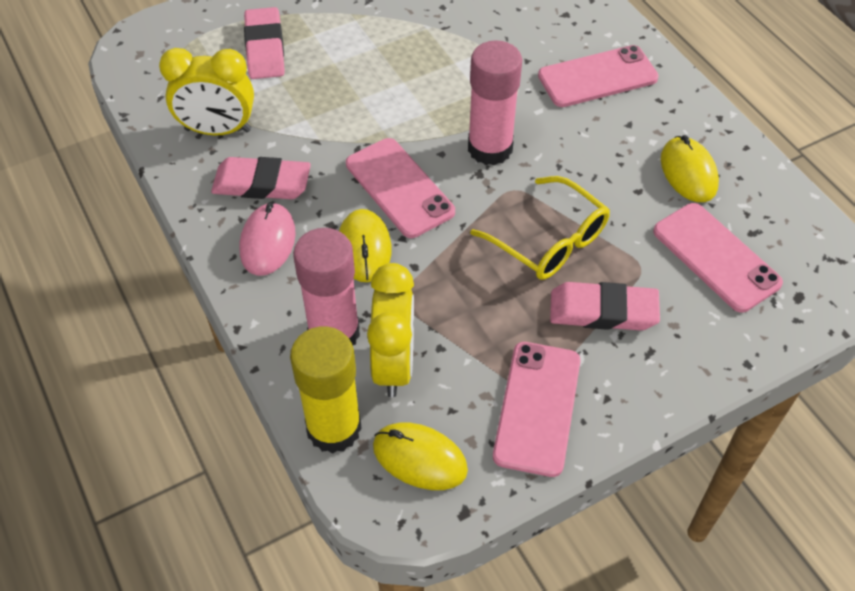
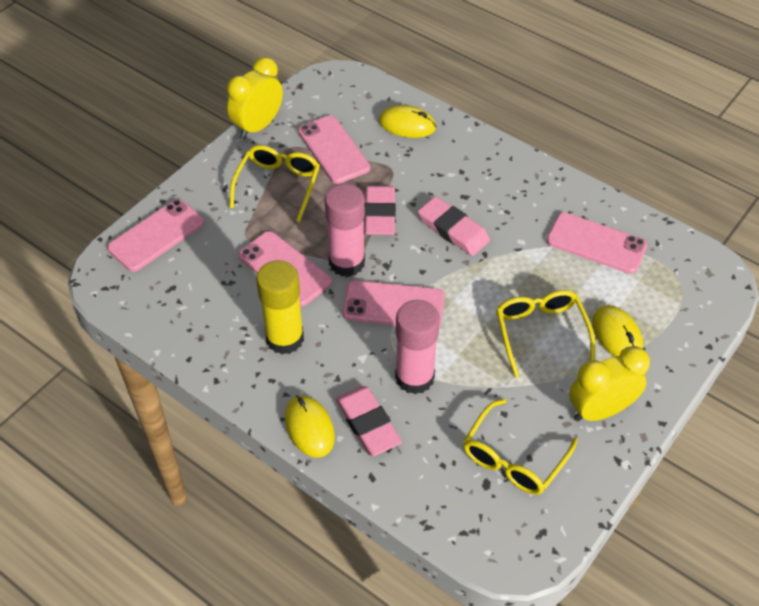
pink mouse: [239,202,296,276] = 1 -> none = 0
pink phone: [346,138,455,238] [493,342,581,477] [538,45,659,107] [653,203,783,313] = 4 -> [107,199,204,272] [238,231,332,307] [298,116,370,184] [343,280,444,327] [547,212,648,274] = 5
yellow glasses: [470,176,610,280] = 1 -> [229,145,320,222] [463,399,577,495] [496,290,595,378] = 3

